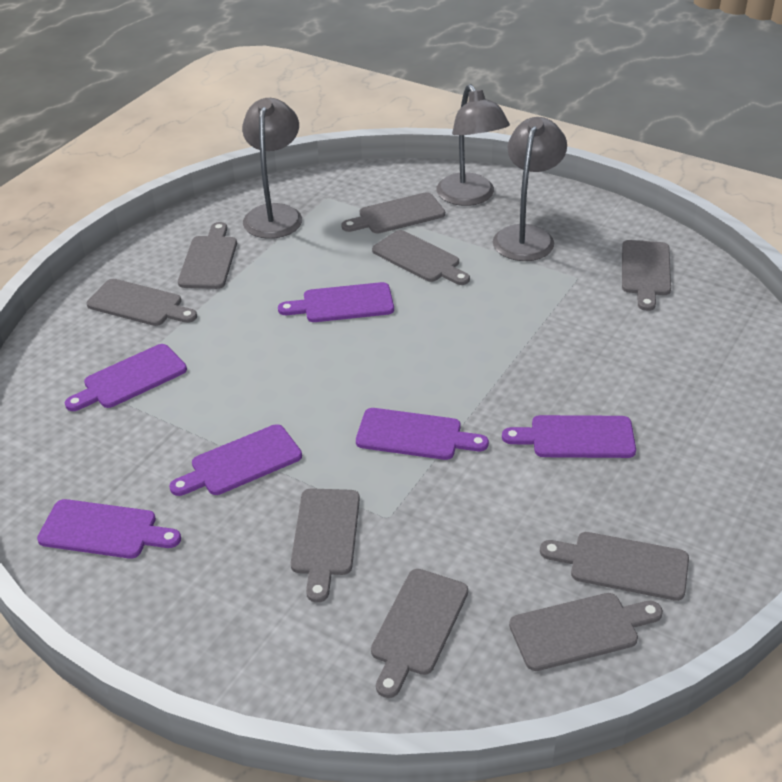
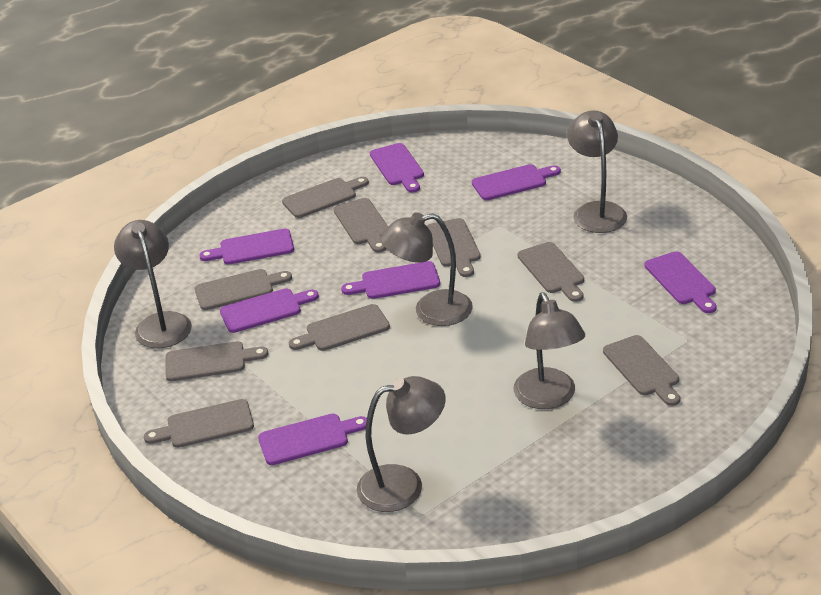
grey lamp: [242,98,302,239] [437,84,510,206] [493,117,567,261] = 3 -> [114,220,192,349] [357,376,446,512] [381,212,473,326] [513,293,585,409] [567,110,627,233] = 5
purple cutting board: [37,499,181,559] [65,344,187,411] [169,424,302,496] [278,282,394,322] [356,408,489,460] [502,415,636,458] = 6 -> [199,229,294,264] [220,288,319,333] [258,414,367,465] [341,261,440,299] [370,143,424,193] [472,164,561,200] [645,251,717,313] = 7

